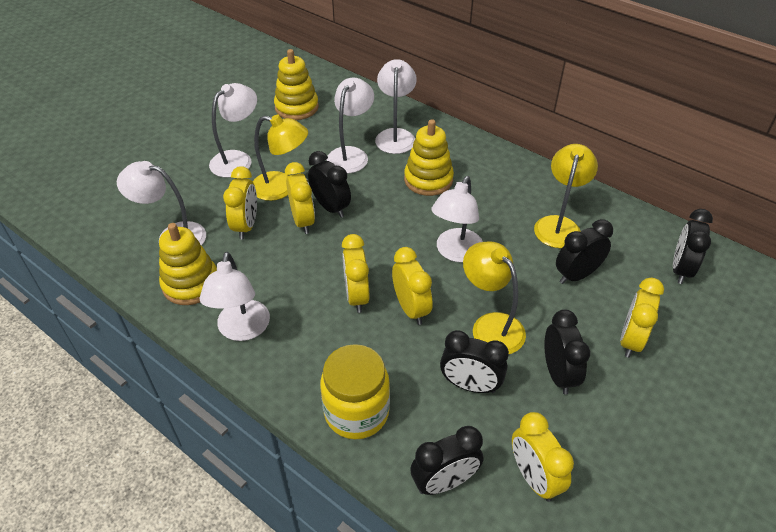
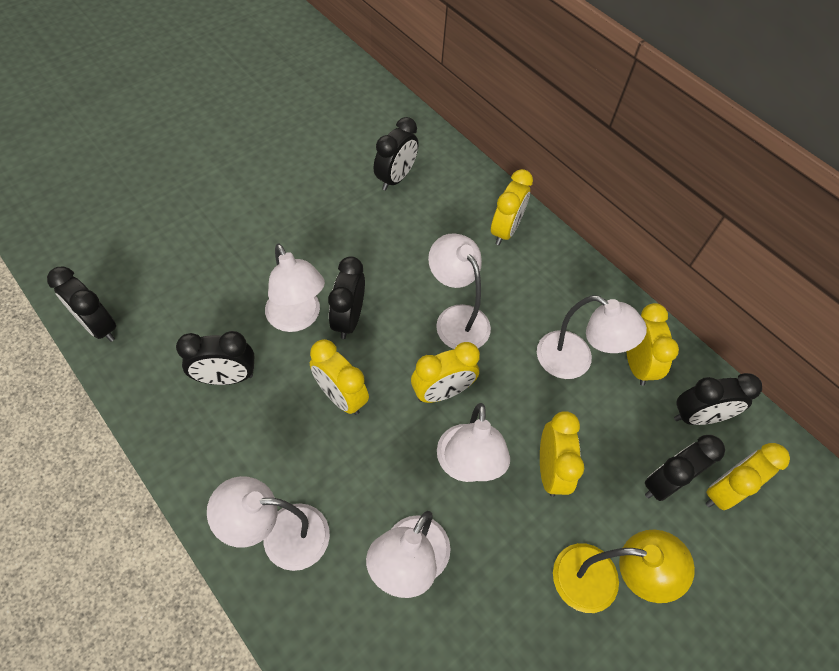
yellow jar: [320,344,390,439] = 1 -> none = 0
yellow lamp: [253,115,308,201] [463,241,526,354] [534,144,598,248] = 3 -> [553,529,695,613] = 1
yellow stacking toy: [159,223,217,305] [274,49,319,120] [404,119,454,196] = 3 -> none = 0

